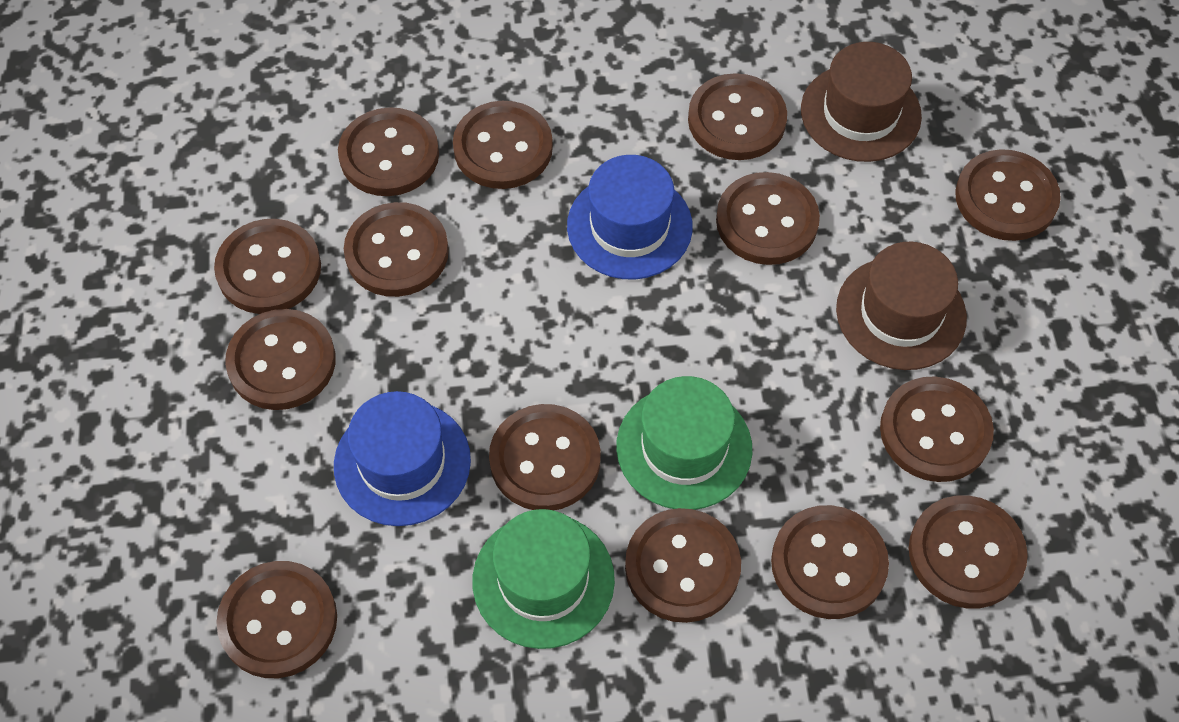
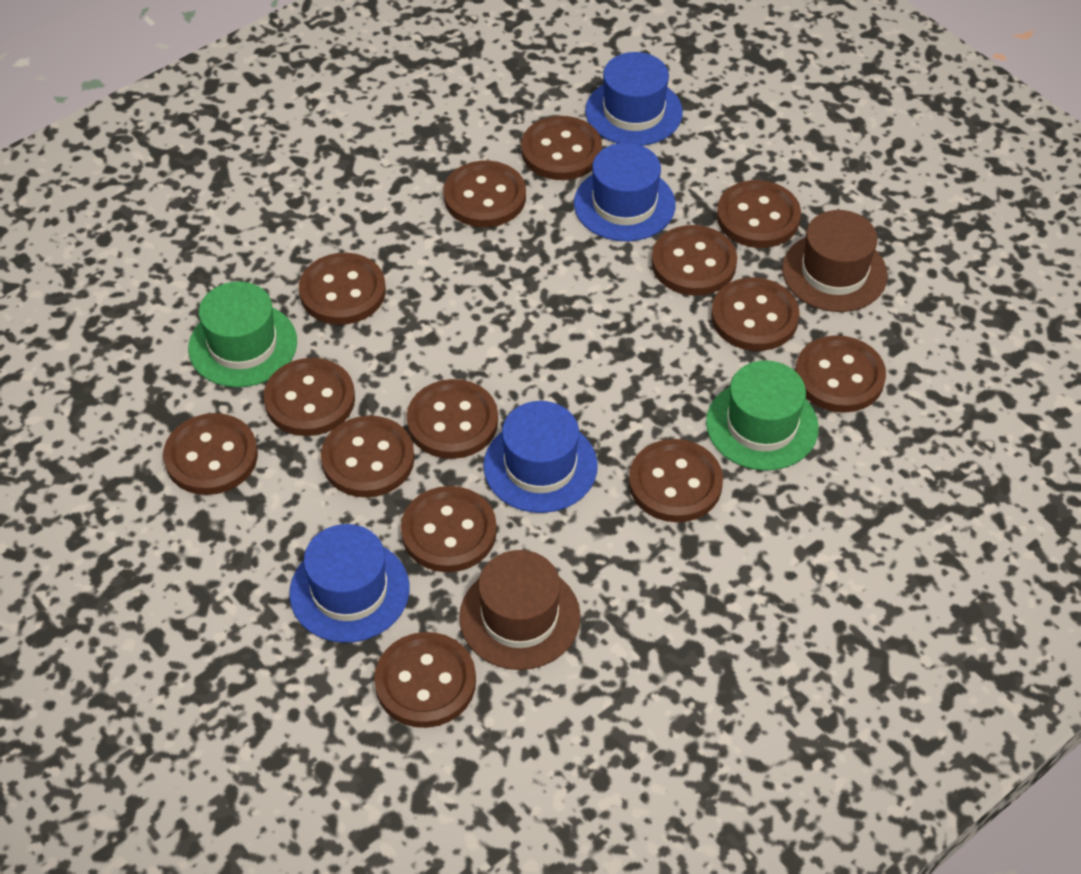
blue hat: [334,391,471,526] [567,155,693,279] = 2 -> [289,524,410,643] [483,401,598,513] [574,143,676,241] [585,52,683,146] = 4

